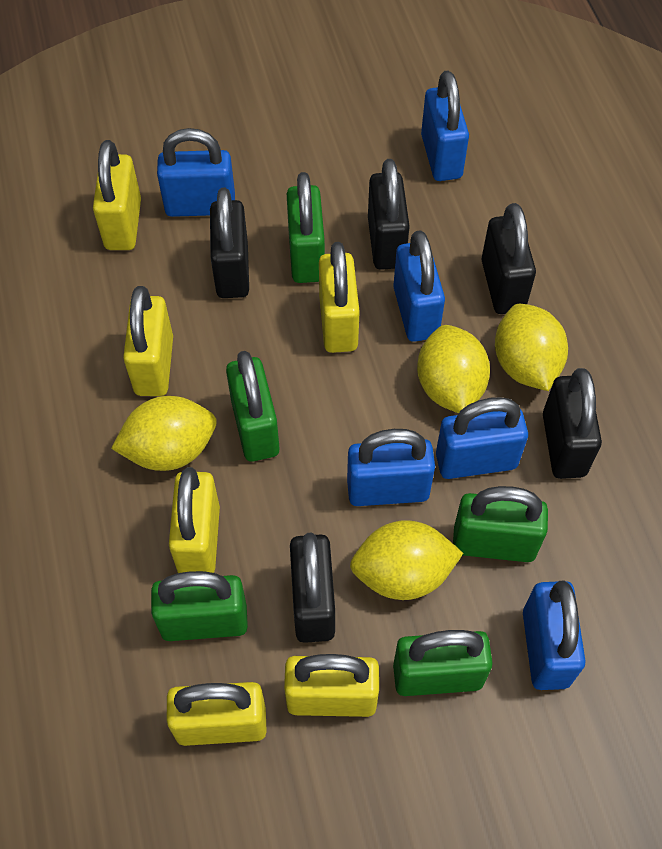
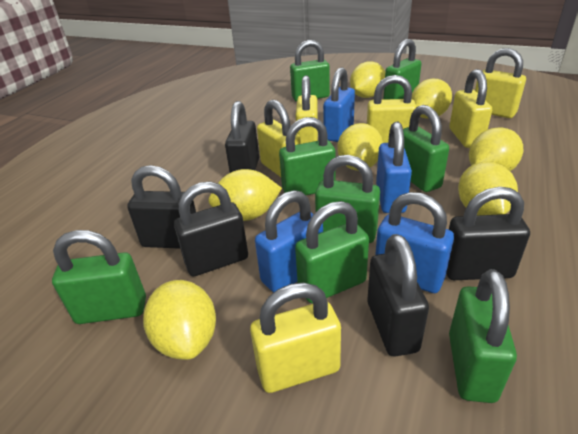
blue padlock: [157,128,235,217] [347,429,435,506] [393,230,445,342] [421,70,469,181] [436,397,528,479] [523,581,586,690] = 6 -> [255,190,323,292] [323,67,355,142] [375,192,454,293] [376,122,412,213] = 4
green padlock: [151,571,248,641] [226,351,279,462] [287,172,325,283] [393,630,493,696] [453,486,548,562] = 5 -> [52,230,146,324] [279,117,336,195] [290,40,330,102] [295,201,369,303] [315,155,380,243] [383,39,421,100] [403,105,449,192] [449,269,517,403] = 8
yellow lemon: [111,396,217,471] [350,520,463,600] [417,325,490,413] [495,304,568,391] = 4 -> [143,280,216,360] [208,169,282,221] [337,123,383,171] [350,61,385,98] [411,78,452,119] [458,161,518,215] [469,127,523,171] = 7

